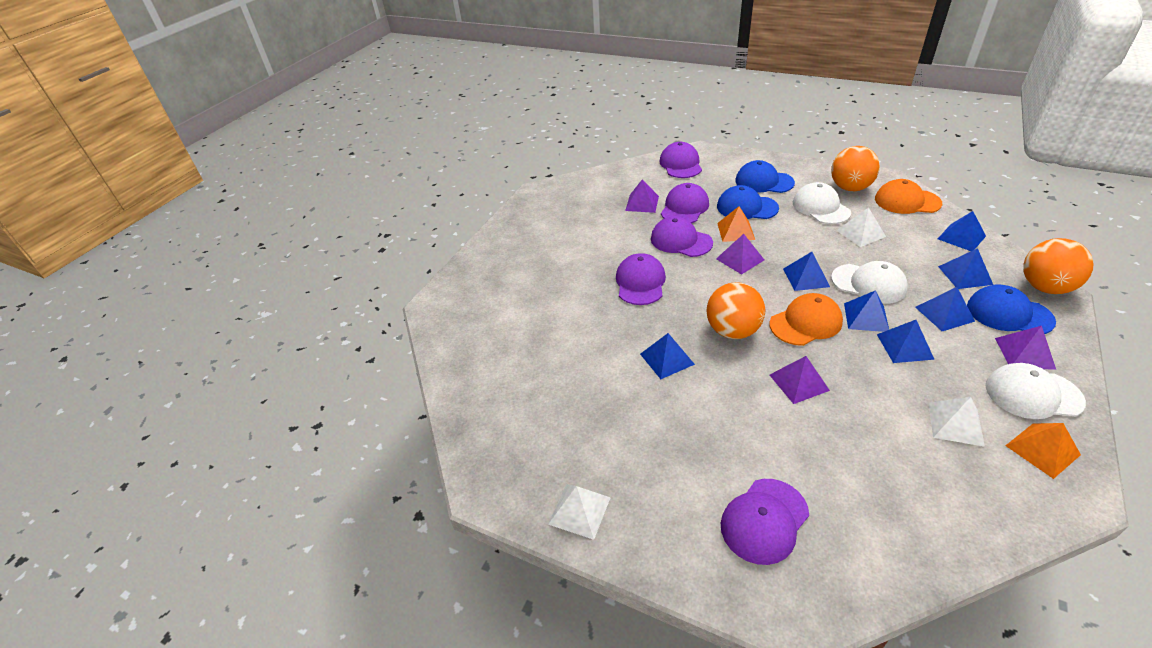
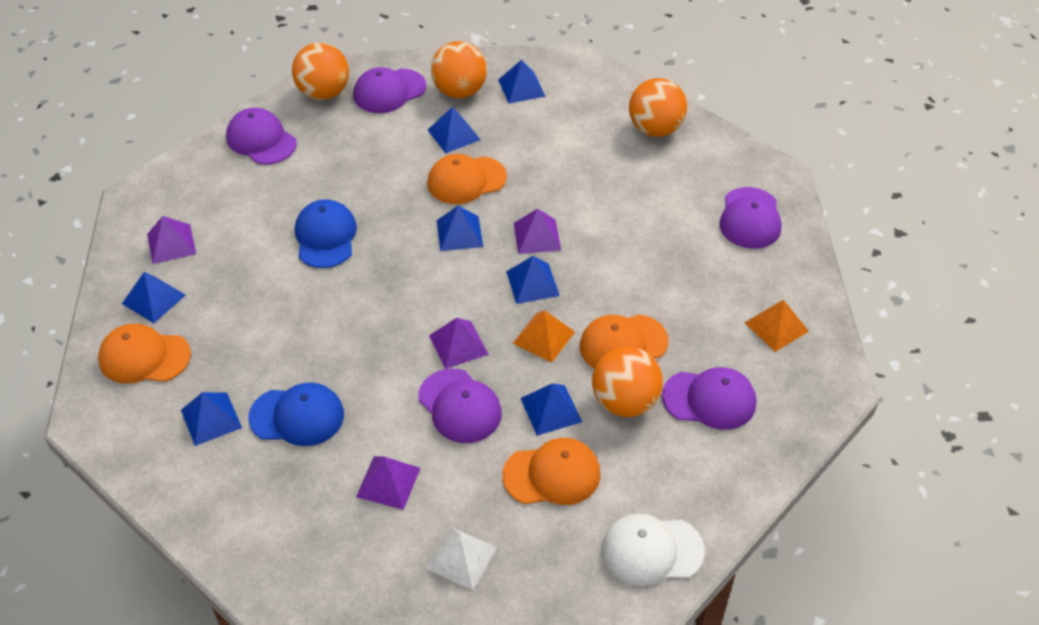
blue cap: [717,185,779,219] [735,160,795,193] [967,285,1056,334] = 3 -> [248,383,344,446] [295,199,357,268] = 2
orange ball: [707,282,765,339] [831,146,880,191] [1023,238,1093,294] = 3 -> [292,43,349,100] [431,41,487,98] [592,346,663,417] [629,78,687,137] = 4
orange cap: [769,293,843,346] [875,179,942,214] = 2 -> [98,324,191,384] [427,154,507,204] [503,438,601,505] [580,314,668,368] = 4
white cap: [793,182,851,224] [831,261,908,304] [986,363,1086,419] = 3 -> [601,513,705,586] = 1
white pyramid: [548,484,611,540] [836,207,886,247] [929,397,985,447] = 3 -> [426,527,497,590] = 1

